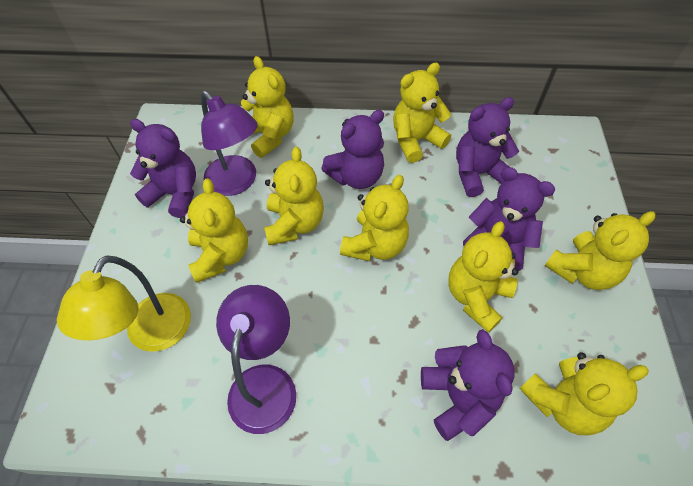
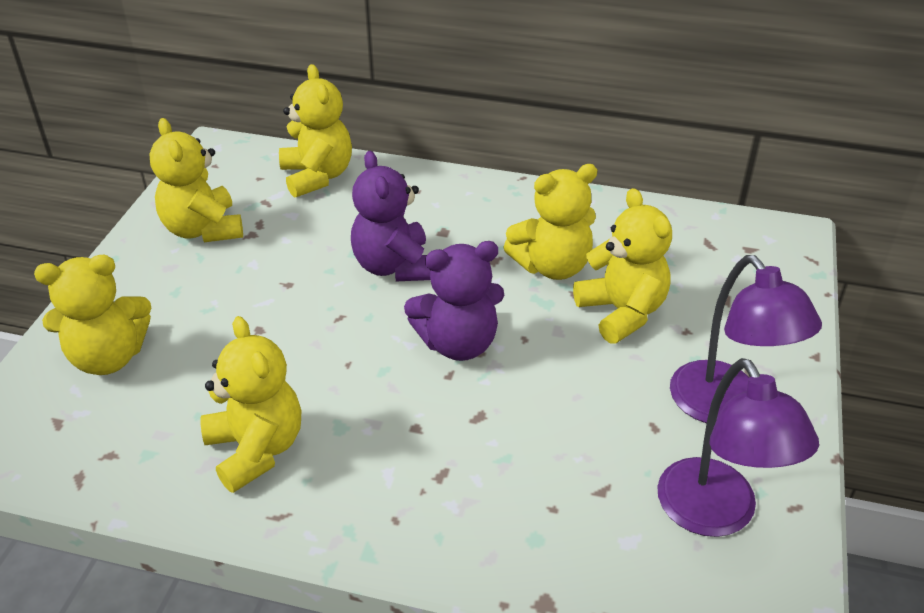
purple teddy bear: [130,119,196,218] [321,110,384,189] [421,329,515,441] [456,97,519,197] [463,167,555,271] = 5 -> [351,151,430,281] [404,241,504,361] = 2
yellow lamp: [57,256,191,352] = 1 -> none = 0
yellow teddy bear: [180,178,248,283] [241,56,294,158] [264,147,324,245] [340,175,409,261] [393,62,451,163] [448,221,518,333] [519,352,649,435] [545,211,655,290] = 8 -> [34,255,152,375] [150,118,243,242] [200,316,301,493] [279,64,352,198] [503,164,597,280] [573,188,672,344] = 6

